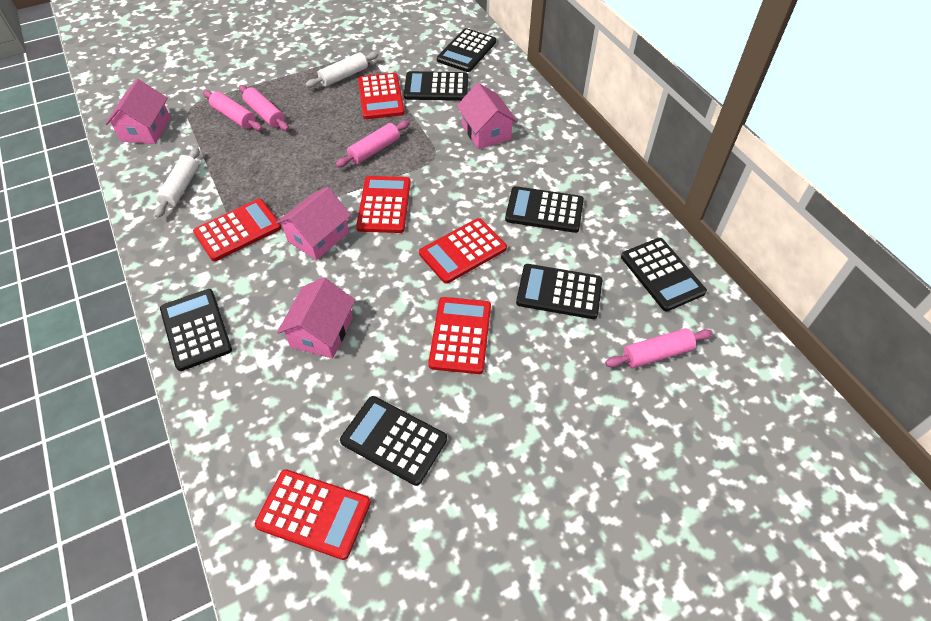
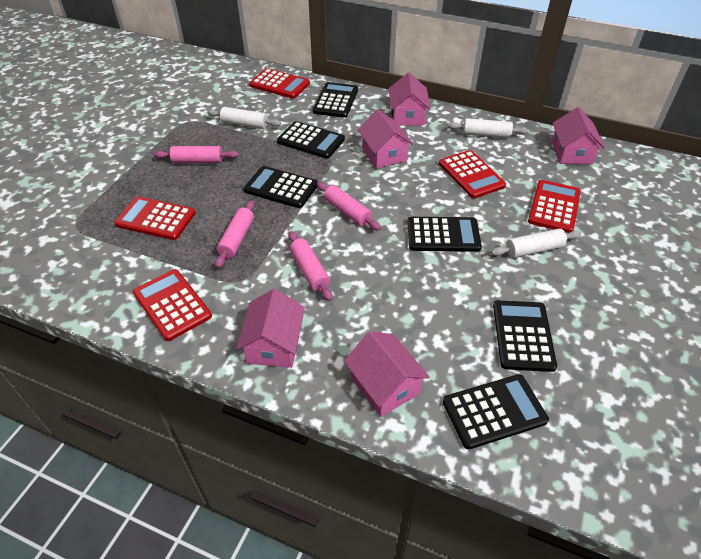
black calculator: [160,289,232,371] [340,396,447,486] [404,71,468,101] [437,28,496,72] [505,186,584,233] [516,264,603,319] [621,238,707,311] = 7 -> [244,166,318,208] [277,121,345,159] [312,82,358,118] [407,217,482,252] [443,374,549,449] [493,300,557,372] = 6
pink house: [105,79,171,144] [276,187,351,260] [277,277,355,359] [457,83,518,149] = 4 -> [236,289,305,368] [344,331,430,417] [358,109,413,169] [389,72,431,126] [552,107,605,164] = 5
red calculator: [193,199,282,261] [255,469,371,560] [356,176,411,233] [358,73,405,119] [419,218,507,284] [428,297,491,374] = 6 -> [114,196,196,240] [133,269,212,341] [249,68,310,99] [439,150,506,199] [528,180,581,233] = 5
white rolling pin: [155,147,200,218] [305,52,379,88] = 2 -> [207,107,281,129] [448,118,529,138] [491,228,581,258] = 3

